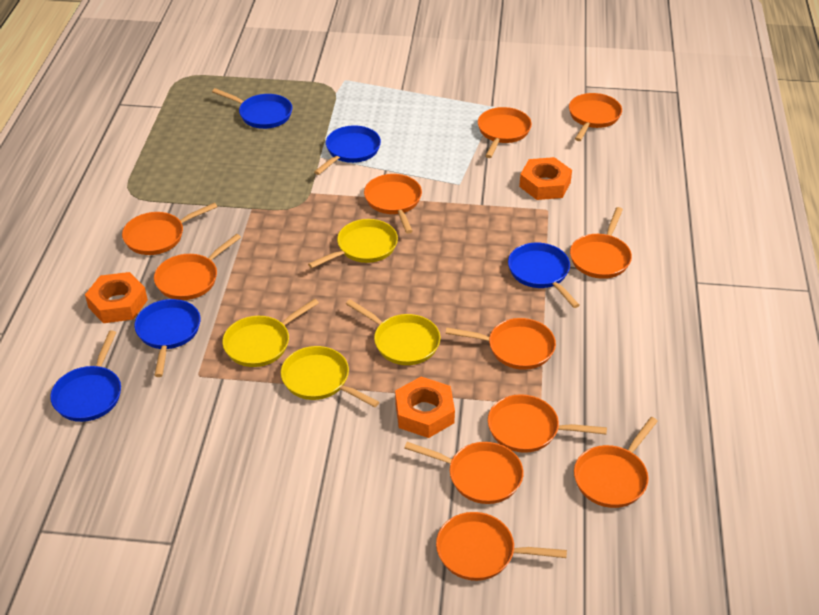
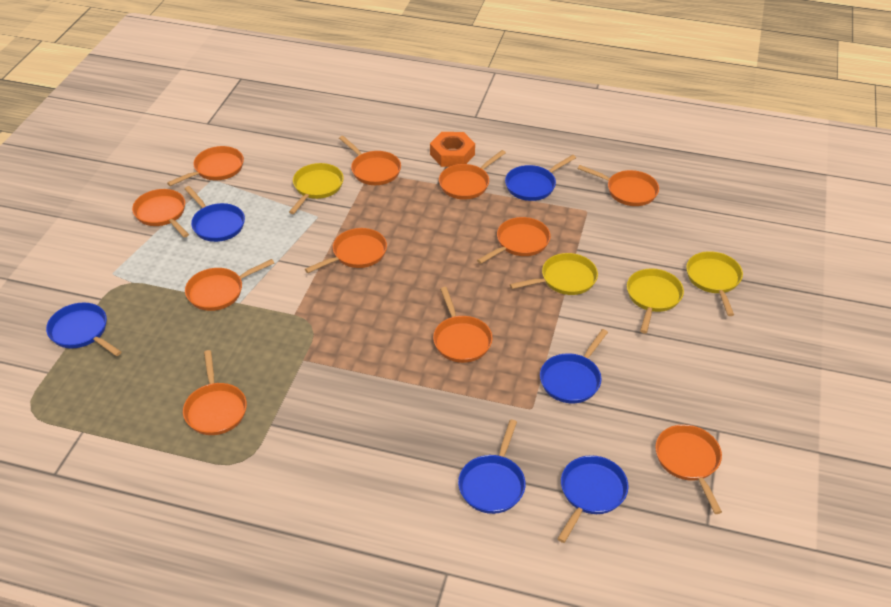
blue pan: [50,330,121,422] [134,299,200,377] [212,88,292,129] [314,125,381,175] [508,243,580,308] = 5 -> [46,302,121,356] [185,186,245,242] [458,420,526,514] [505,155,576,201] [540,329,608,403] [557,455,628,543] = 6
orange nut: [85,272,148,323] [395,377,455,438] [519,157,572,200] = 3 -> [430,132,475,167] = 1

